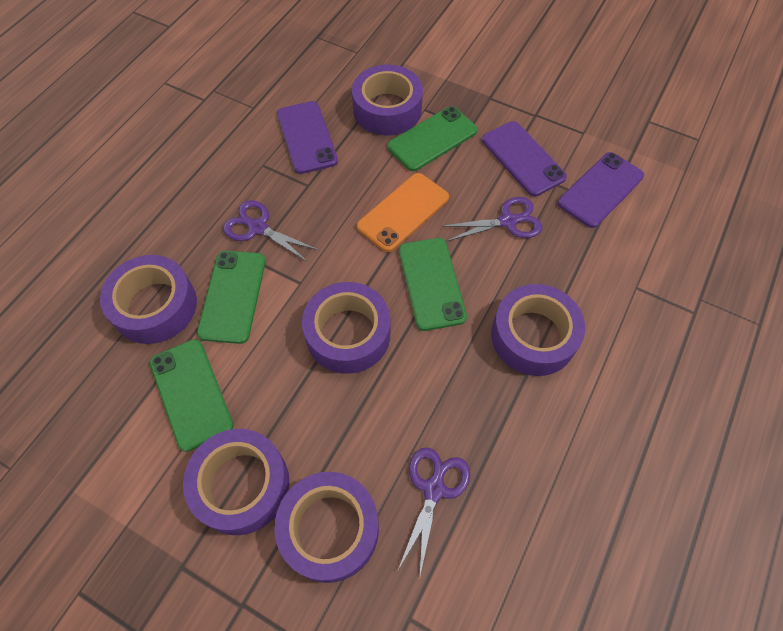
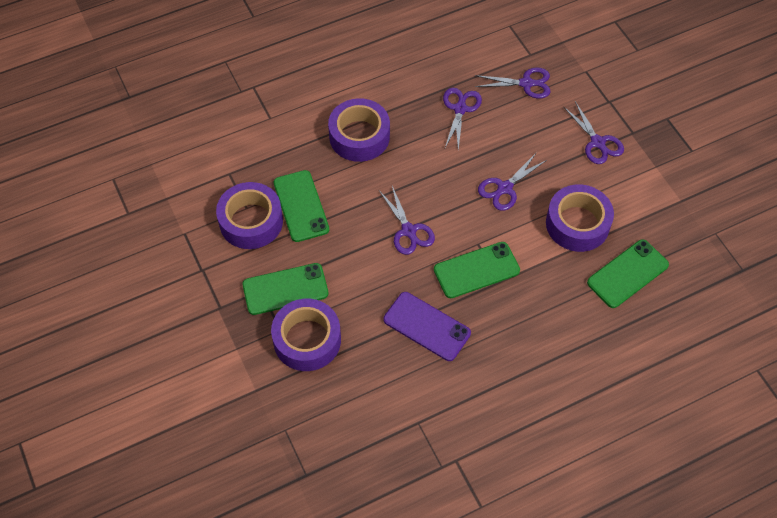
orange phone: [357,173,449,252] = 1 -> none = 0
purple phone: [277,101,338,174] [482,121,567,196] [558,152,644,228] = 3 -> [384,292,471,361] = 1
purple scissors: [223,200,318,263] [398,447,470,575] [441,197,542,241] = 3 -> [379,186,435,255] [443,88,482,150] [475,67,550,99] [478,152,547,211] [564,101,624,164] = 5
purple tape: [100,255,197,344] [183,429,289,535] [275,472,379,583] [302,282,390,374] [352,64,423,136] [491,284,585,376] = 6 -> [216,182,283,249] [271,299,341,371] [328,98,390,162] [546,185,614,252] = 4

